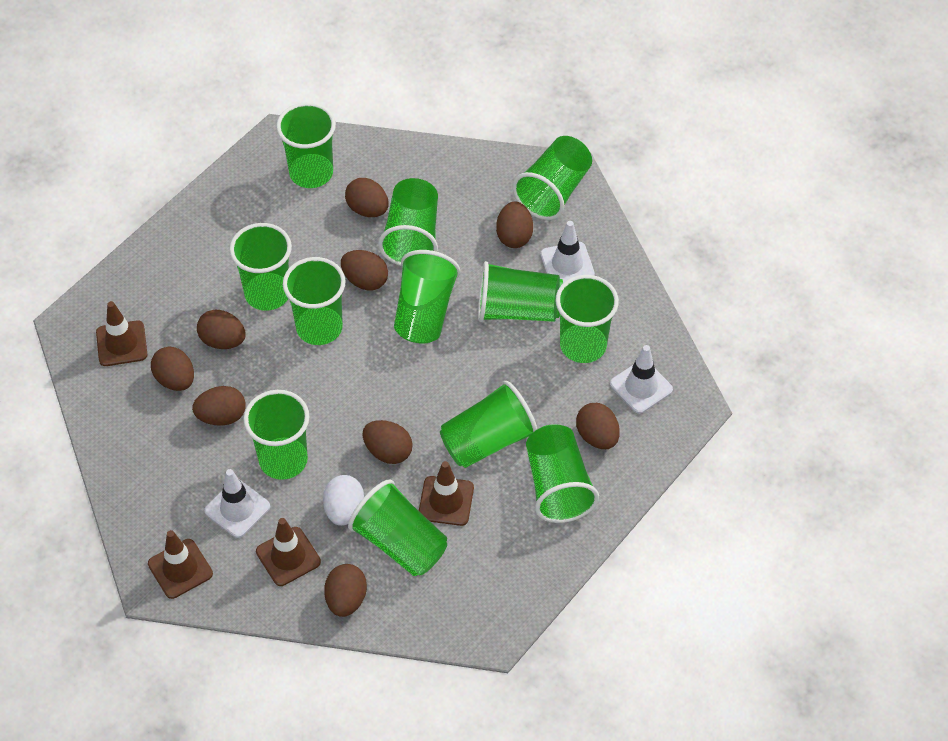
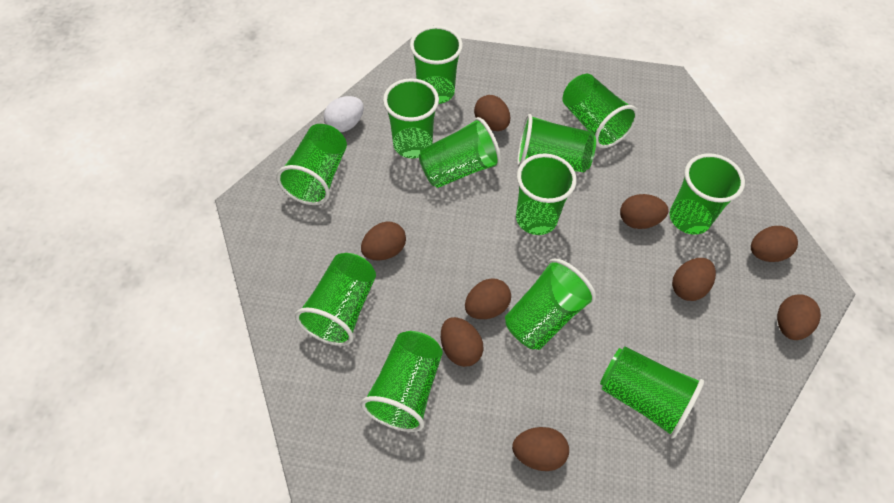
brown traffic cone: [96,301,147,366] [148,530,213,599] [256,518,321,586] [419,461,474,526] = 4 -> none = 0
white traffic cone: [204,469,270,538] [540,221,595,283] [610,345,673,414] = 3 -> none = 0

